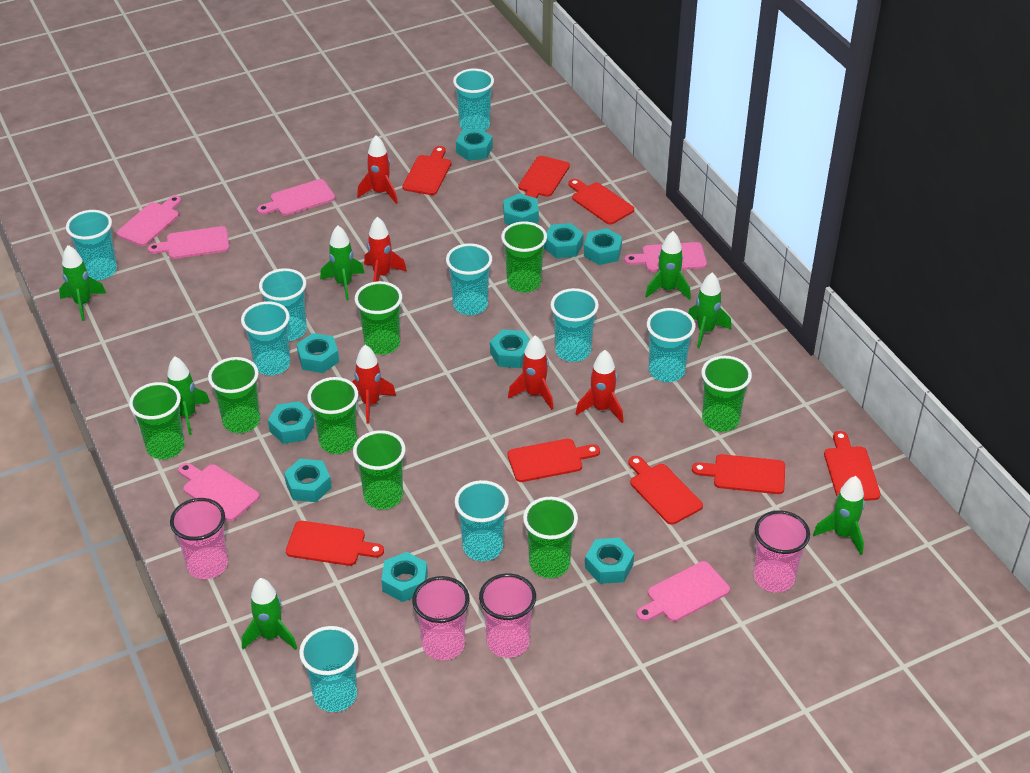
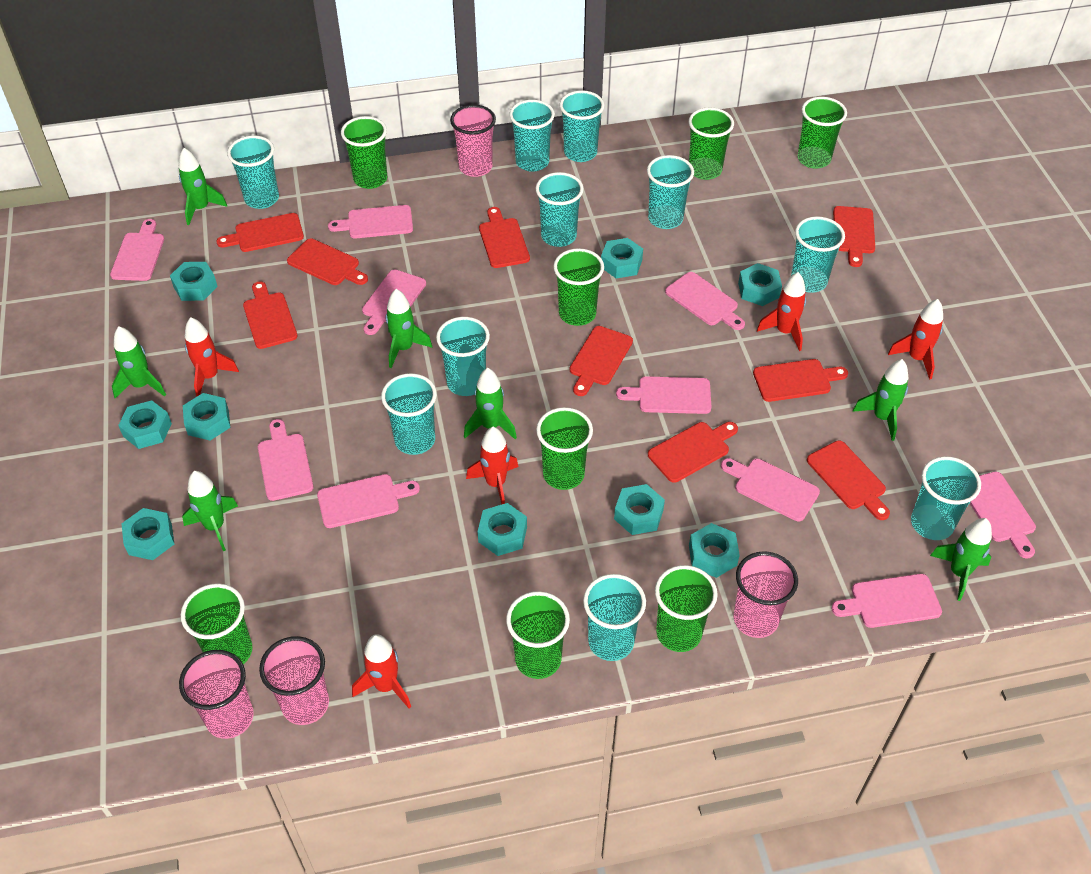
pink cutting board: [117,196,181,246] [148,226,229,259] [178,463,260,521] [257,179,335,216] [625,242,707,272] [637,561,730,622] = 6 -> [110,219,164,281] [258,419,313,501] [317,474,420,528] [328,205,413,239] [362,269,426,335] [616,376,711,414] [665,272,745,330] [721,458,820,521] [831,574,942,628] [970,472,1036,559] = 10
red cutting board: [286,521,384,566] [402,146,451,195] [508,439,600,482] [518,156,570,198] [568,179,634,224] [629,456,703,525] [692,454,785,494] [824,431,881,501] = 8 -> [216,213,304,252] [243,281,298,349] [287,239,368,285] [479,207,530,268] [570,326,633,396] [648,422,738,483] [753,359,848,402] [807,441,890,520] [833,206,875,267] = 9
turquoise cup: [66,210,117,280] [241,301,290,375] [259,268,307,341] [299,626,359,712] [446,243,492,315] [453,69,494,131] [455,480,509,561] [551,288,599,362] [647,308,695,382] = 9 -> [227,136,279,209] [381,373,437,455] [436,317,490,396] [509,100,555,172] [535,172,584,247] [559,90,605,162] [583,574,646,661] [647,155,694,229] [791,216,845,293] [911,456,981,540] = 10
turquoise nut: [268,401,315,444] [284,459,332,502] [297,333,339,373] [381,552,428,602] [456,128,493,161] [490,329,530,368] [503,193,539,225] [544,223,584,258] [584,228,622,265] [585,538,634,584] = 10 -> [118,400,172,449] [121,508,174,560] [170,262,218,301] [183,393,231,440] [478,503,527,556] [601,238,643,278] [614,484,665,535] [689,523,740,578] [738,263,782,306] = 9

